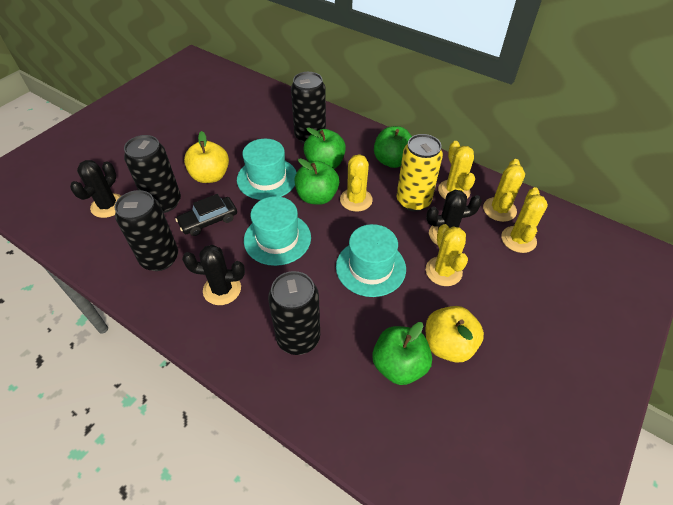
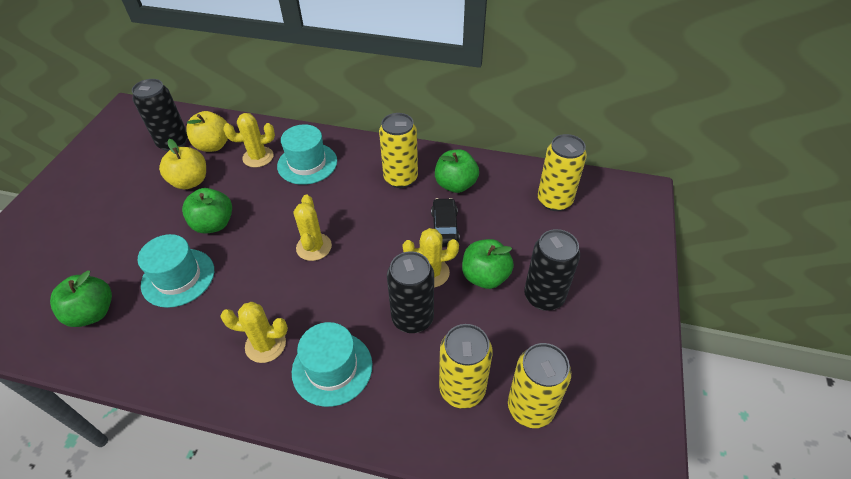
black cactus: [70,160,121,218] [182,245,245,305] [426,190,482,245] = 3 -> none = 0
black can: [114,190,178,271] [124,135,181,213] [268,271,320,355] [291,72,326,144] = 4 -> [132,79,188,151] [387,251,434,333] [524,229,580,311] = 3
yellow cactus: [340,154,373,212] [426,224,468,286] [438,141,475,199] [483,159,525,222] [501,187,548,253] = 5 -> [220,302,288,363] [223,113,275,168] [294,195,332,261] [402,228,459,287] = 4
yellow can: [397,134,443,212] = 1 -> [379,113,418,188] [439,324,493,409] [508,343,571,428] [537,134,587,211] = 4

